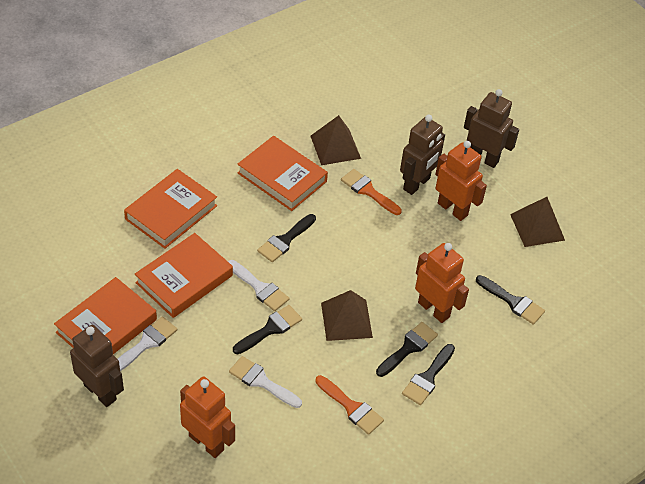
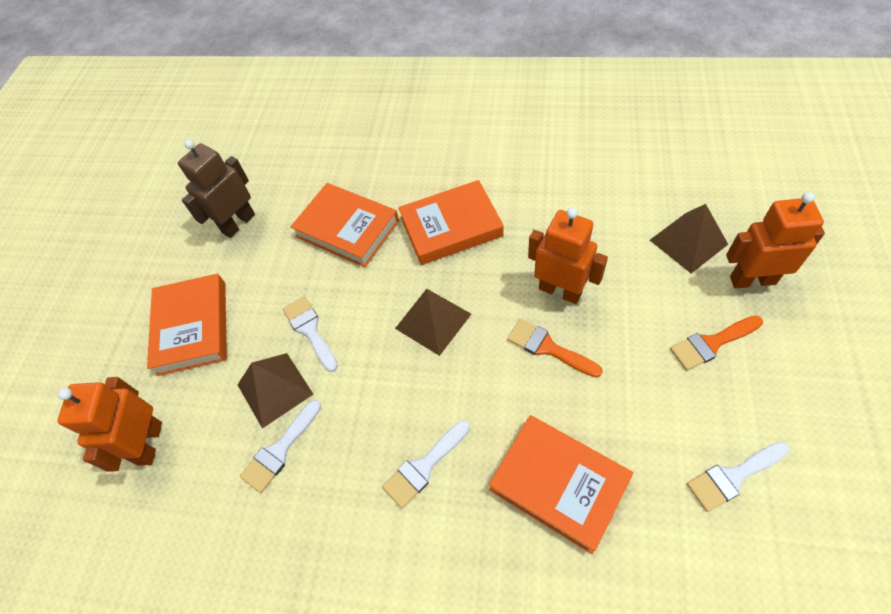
black brush: [233,305,302,354] [257,214,316,262] [376,322,438,377] [402,344,455,405] [476,275,545,325] = 5 -> none = 0
brown robot: [70,325,124,407] [400,115,445,195] [464,89,519,168] = 3 -> [178,140,255,238] = 1
white brush: [118,316,177,371] [228,260,289,311] [229,356,302,408] = 3 -> [240,400,321,493] [283,296,338,372] [382,420,470,508] [687,441,790,512] = 4

